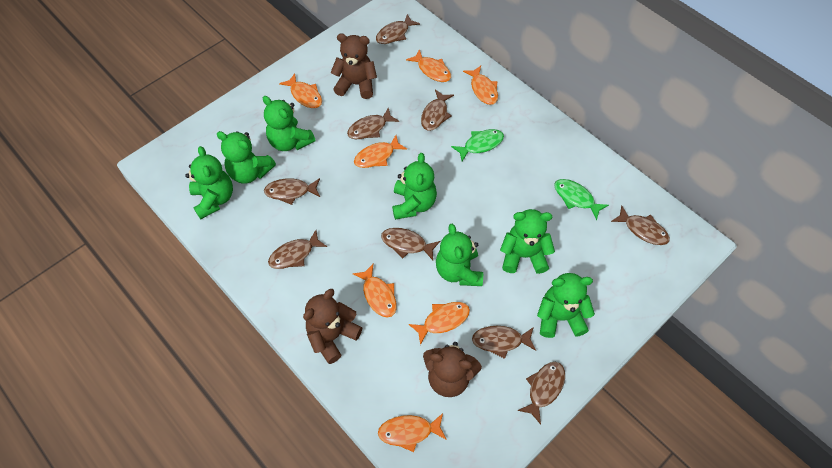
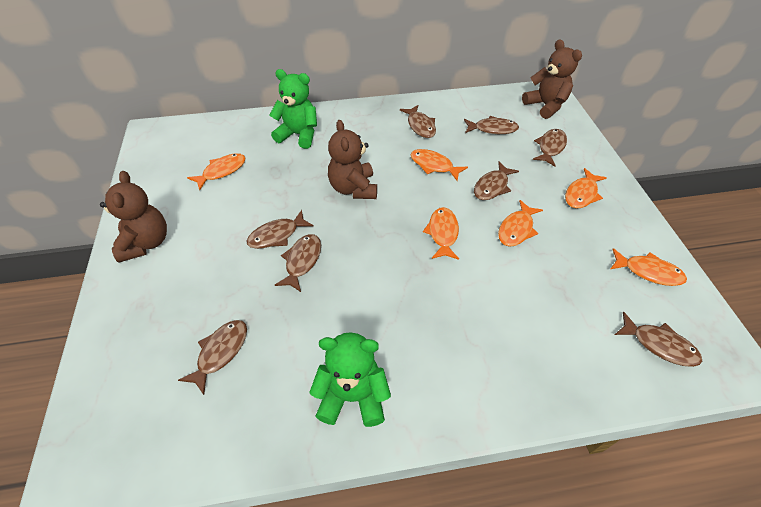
brown fish: [264,178,320,205] [268,230,327,269] [347,107,399,139] [376,14,420,44] [381,228,440,260] [421,89,454,131] [472,326,536,359] [517,362,565,425] [611,206,670,245] = 9 -> [178,320,247,395] [247,210,314,249] [275,234,321,292] [400,105,436,138] [464,116,519,134] [474,162,519,200] [533,129,567,166] [615,312,702,367] = 8
green fish: [451,129,504,161] [554,179,609,220] = 2 -> none = 0
green teddy bear: [185,146,233,219] [217,131,276,184] [263,96,316,151] [392,153,437,220] [436,224,483,286] [500,209,555,274] [537,273,595,338] = 7 -> [269,69,317,149] [309,332,391,427] = 2
orange fish: [279,73,322,108] [353,264,397,318] [354,135,407,168] [378,413,447,452] [406,49,451,82] [409,302,470,345] [463,66,498,105] = 7 -> [187,153,246,190] [411,149,468,181] [423,207,459,260] [498,200,543,247] [565,168,607,208] [611,248,687,286] = 6

